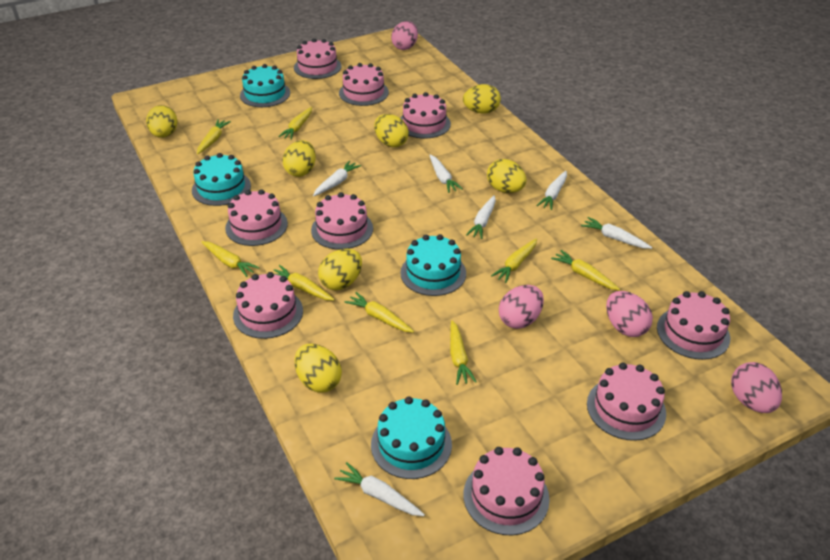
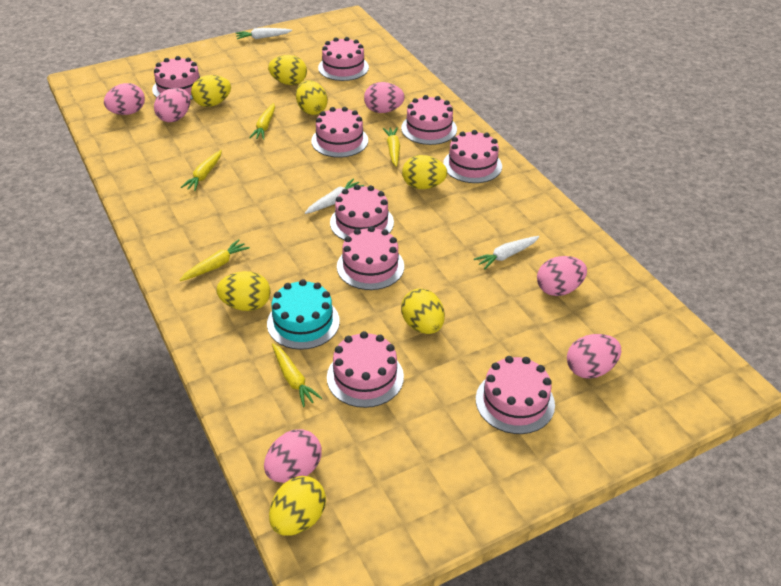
pink egg: [391,21,418,50] [499,285,544,329] [606,291,653,337] [731,362,782,413] = 4 -> [104,83,145,115] [154,88,190,122] [264,429,322,483] [364,82,405,113] [537,256,587,296] [567,334,621,379] = 6
turquoise cake: [192,153,251,206] [240,64,290,107] [371,396,452,479] [400,234,466,296] = 4 -> [267,279,340,350] = 1
white carrot: [313,160,361,196] [334,462,425,516] [429,155,463,193] [466,195,496,239] [536,171,567,210] [581,217,652,249] = 6 -> [236,28,292,39] [305,179,364,214] [474,236,539,270] = 3
yellow carrot: [197,119,231,154] [202,241,260,277] [274,265,335,301] [278,107,312,140] [345,292,414,333] [450,320,477,385] [491,238,537,283] [551,250,620,290] = 8 -> [180,239,250,281] [181,150,222,191] [249,103,275,140] [272,343,322,407] [383,127,400,167] = 5

